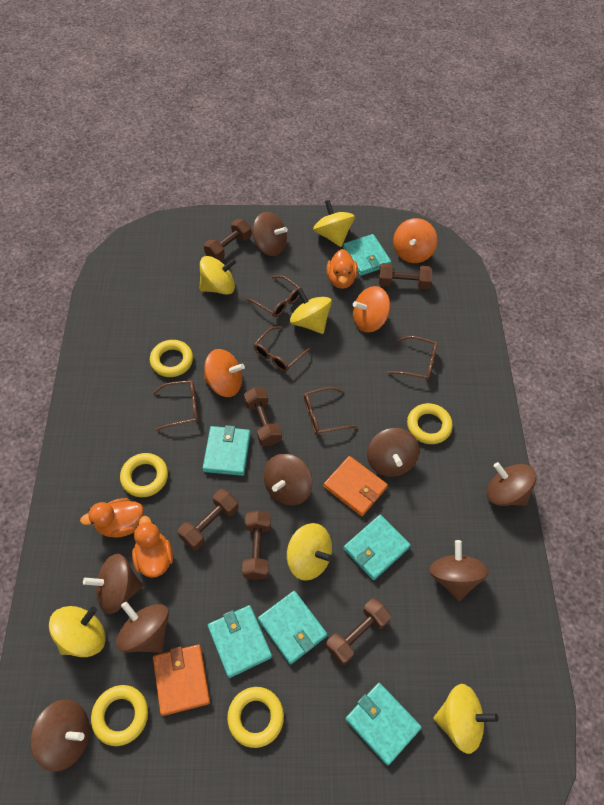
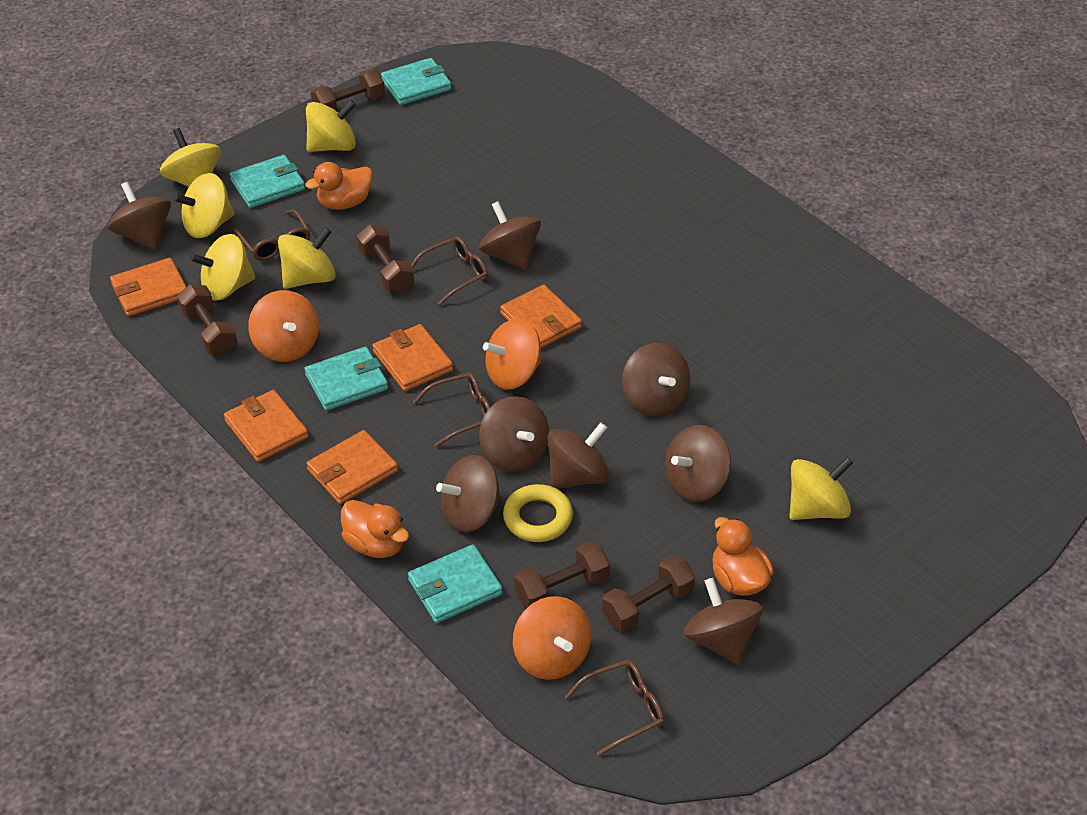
brown dumbbell: [178,489,239,550] [204,219,251,261] [242,510,271,580] [244,387,282,446] [326,598,391,665] [379,263,432,289] = 6 -> [177,284,238,355] [311,69,385,111] [357,225,414,293] [514,541,610,608] [602,555,695,631] = 5
brown glasses: [152,380,198,431] [246,275,300,317] [253,326,312,372] [304,387,357,435] [387,336,438,381] = 5 -> [234,210,311,261] [411,236,488,305] [413,373,490,447] [565,660,664,756] = 4
orange wallet: [153,644,210,716] [324,456,388,516] = 2 -> [110,258,187,316] [224,390,308,462] [306,430,398,504] [372,324,453,391] [500,284,582,348] = 5
turquoise wallet: [203,425,250,476] [208,605,272,678] [258,591,327,664] [343,234,391,276] [343,515,411,580] [345,683,422,766] = 6 -> [230,155,305,208] [304,346,388,411] [381,58,451,105] [408,544,503,623] = 4
yellow ring: [91,685,148,746] [120,453,168,497] [150,340,193,377] [227,687,284,748] [407,403,453,444] = 5 -> [503,484,573,542] = 1

